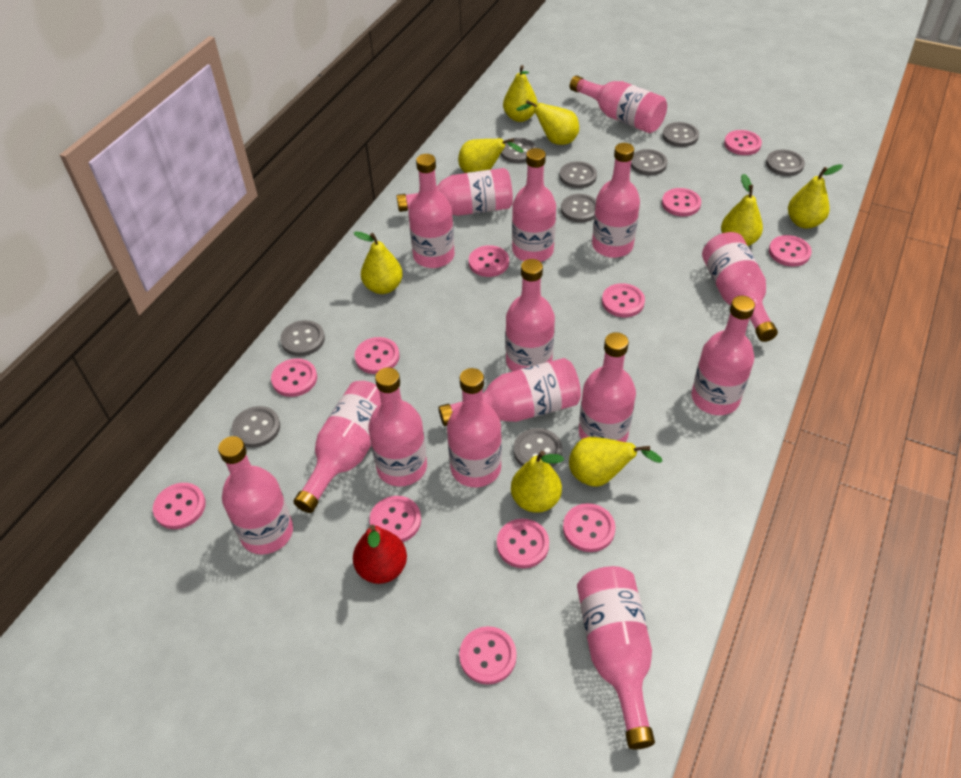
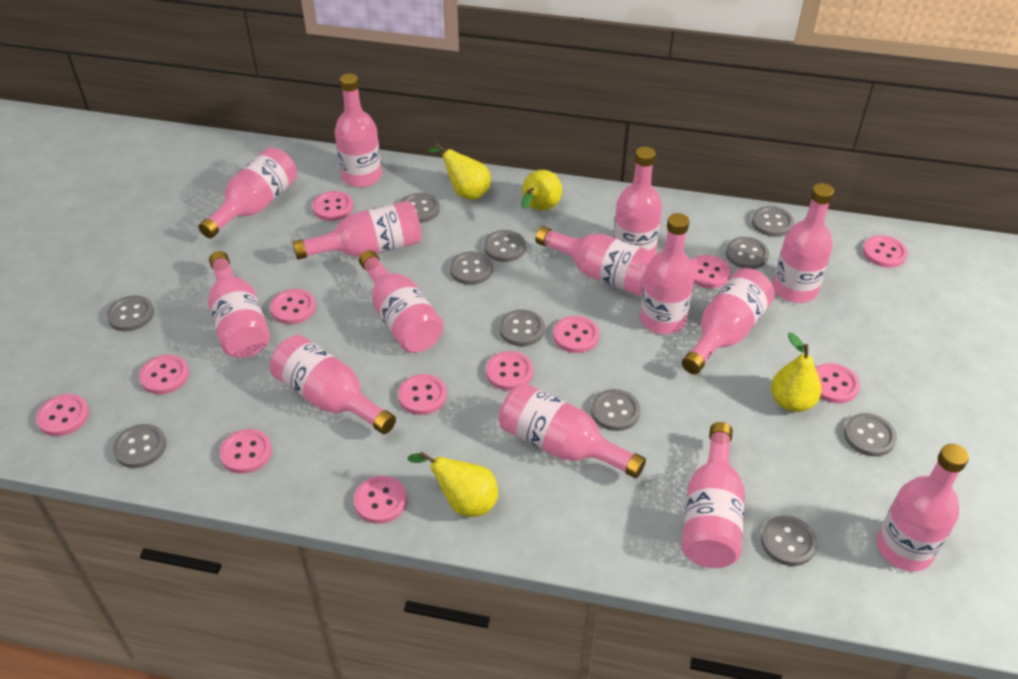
grey button: [232,406,280,448] [280,320,325,356] [501,138,536,163] [514,428,562,468] [560,161,597,188] [561,194,596,223] [631,149,667,175] [662,122,699,147] [766,150,805,176] = 9 -> [106,295,154,331] [113,424,166,468] [401,193,440,223] [450,252,493,285] [484,230,526,262] [499,310,545,346] [591,389,640,431] [726,237,769,269] [752,206,794,237] [761,515,817,566] [844,413,897,457] = 11
pink bottle: [218,436,293,555] [293,381,381,513] [368,367,427,486] [397,168,513,216] [408,154,455,268] [438,358,581,426] [447,368,502,487] [506,259,555,372] [512,148,556,262] [570,75,667,133] [577,566,655,749] [579,332,636,442] [592,143,640,258] [691,296,755,415] [702,232,778,342] = 15 -> [199,147,297,238] [208,251,270,358] [270,335,396,434] [293,201,422,260] [335,74,382,187] [359,250,443,353] [499,383,646,478] [535,226,657,297] [613,147,662,253] [640,213,695,334] [682,268,775,374] [682,422,745,568] [773,183,834,303] [877,444,969,571] = 14
red pear: [353,525,407,584] = 1 -> none = 0
yellow pear: [354,232,403,294] [458,138,524,173] [503,65,538,122] [511,451,564,513] [516,100,579,145] [569,437,662,487] [721,174,763,246] [788,164,843,228] = 8 -> [408,451,498,517] [427,143,491,200] [521,170,562,210] [771,333,821,412] = 4

